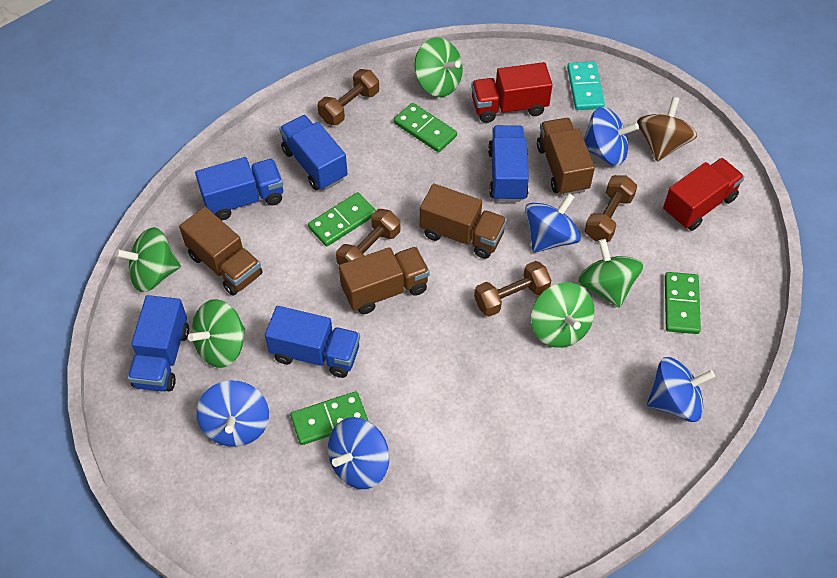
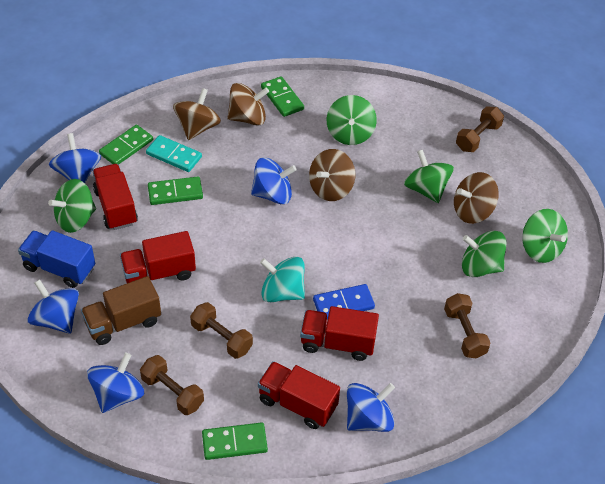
blue domino: none = 0 -> [313,284,375,319] = 1
blue truck: [128,295,189,392] [195,157,283,220] [265,306,360,378] [279,115,348,190] [488,125,529,202] = 5 -> [18,230,95,288] = 1
brown spinning top: [637,97,697,162] = 1 -> [173,88,221,140] [227,83,269,126] [309,149,355,201] [454,172,499,224] = 4
brown truck: [179,207,263,295] [339,247,430,314] [420,184,507,259] [537,118,595,196] = 4 -> [81,276,161,345] = 1
red truck: [471,62,553,123] [663,158,745,231] = 2 -> [93,164,138,230] [120,231,196,283] [258,361,340,429] [300,306,379,361] = 4
turquoise spinning top: none = 0 -> [260,257,305,302] = 1

